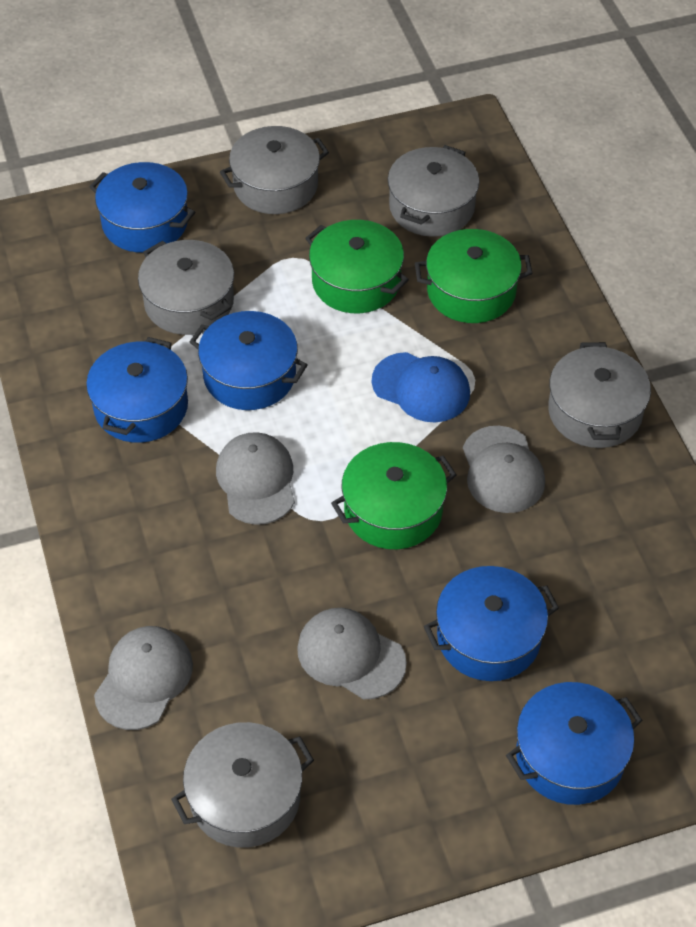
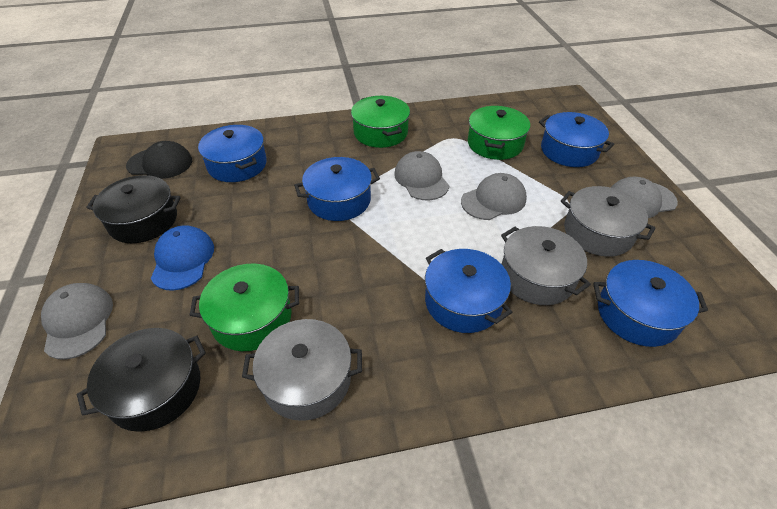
black cap: none = 0 -> [126,141,192,179] = 1
black pot: none = 0 -> [77,328,206,432] [86,175,181,243] = 2
grey pot: [138,240,234,335] [171,722,314,848] [220,126,329,214] [388,145,480,237] [548,342,651,448] = 5 -> [242,319,362,421] [501,226,591,305] [561,186,656,257] = 3

